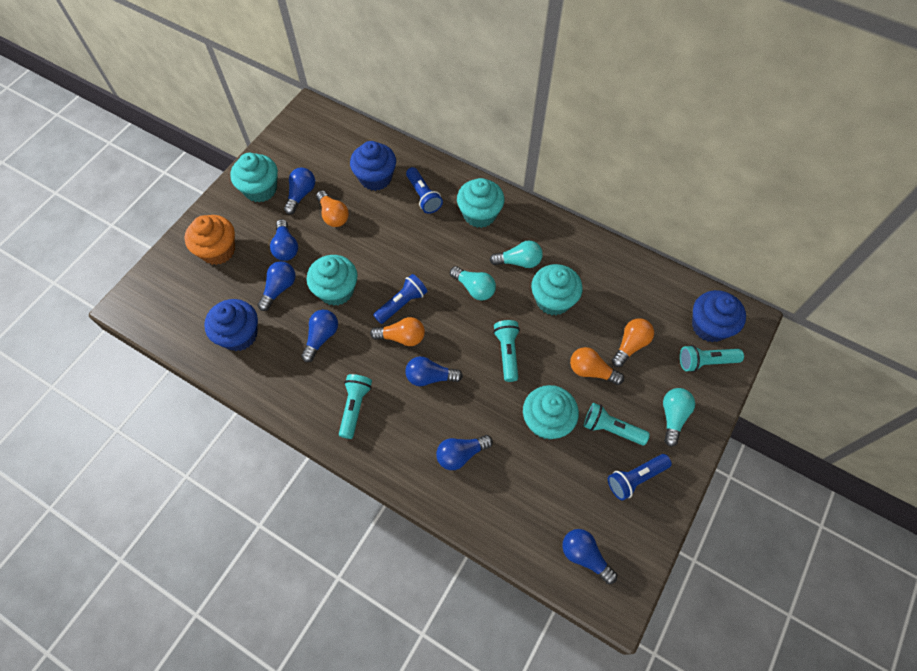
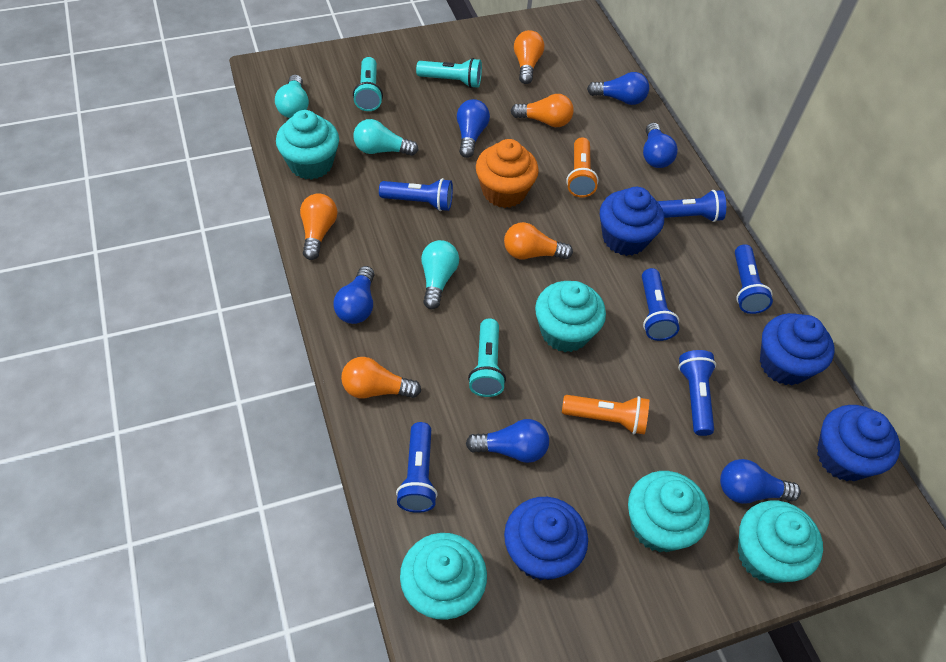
blue cupcake: [204,299,258,351] [350,141,396,191] [692,290,746,342] = 3 -> [504,497,588,581] [600,187,664,256] [760,313,834,385] [817,405,900,481] = 4
blue flashlight: [373,274,428,324] [406,167,443,214] [608,454,672,501] = 3 -> [379,178,453,211] [396,422,438,513] [642,268,680,341] [657,190,726,222] [678,350,716,436] [735,244,773,314] = 6
blue light bulb: [258,261,296,311] [270,219,298,261] [284,167,315,215] [301,310,338,362] [405,356,463,386] [436,435,493,470] [562,529,617,584] = 7 -> [333,266,375,324] [457,99,490,158] [466,419,549,463] [587,72,649,105] [643,122,678,168] [720,459,801,504] = 6
orange flashlight: none = 0 -> [562,395,649,434] [566,137,599,197] = 2
orange light bulb: [316,190,349,227] [370,317,425,346] [570,347,624,385] [612,318,654,367] = 4 -> [300,193,337,260] [341,357,421,398] [504,222,573,260] [511,94,574,127] [514,30,544,84] = 5
turquoise flashlight: [339,374,372,439] [493,320,520,382] [584,403,650,446] [680,345,744,372] = 4 -> [353,57,383,111] [416,58,482,88] [468,318,506,397] = 3

